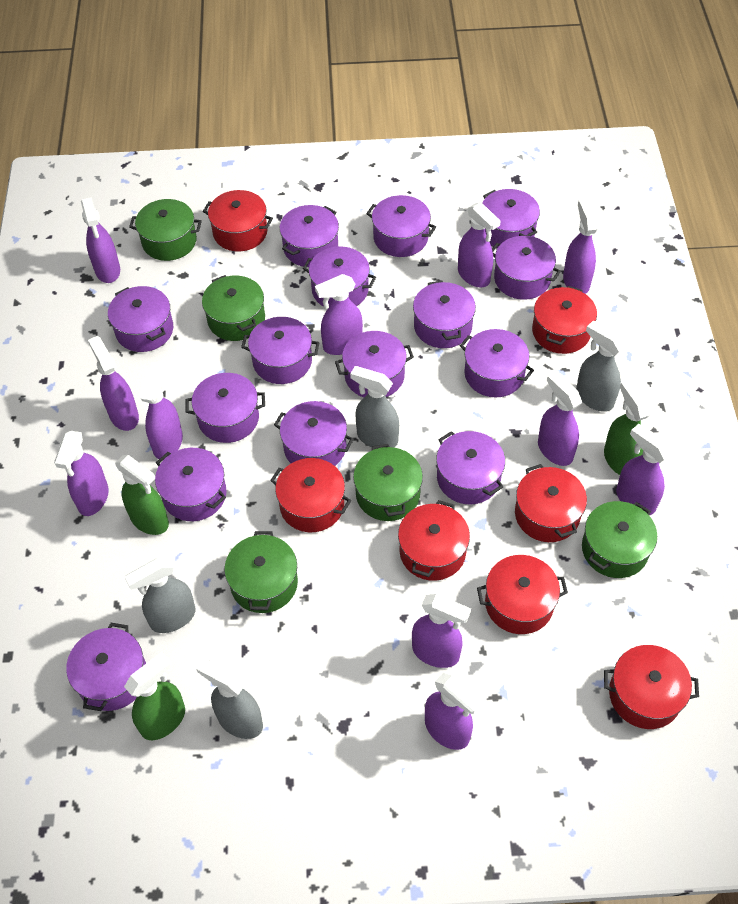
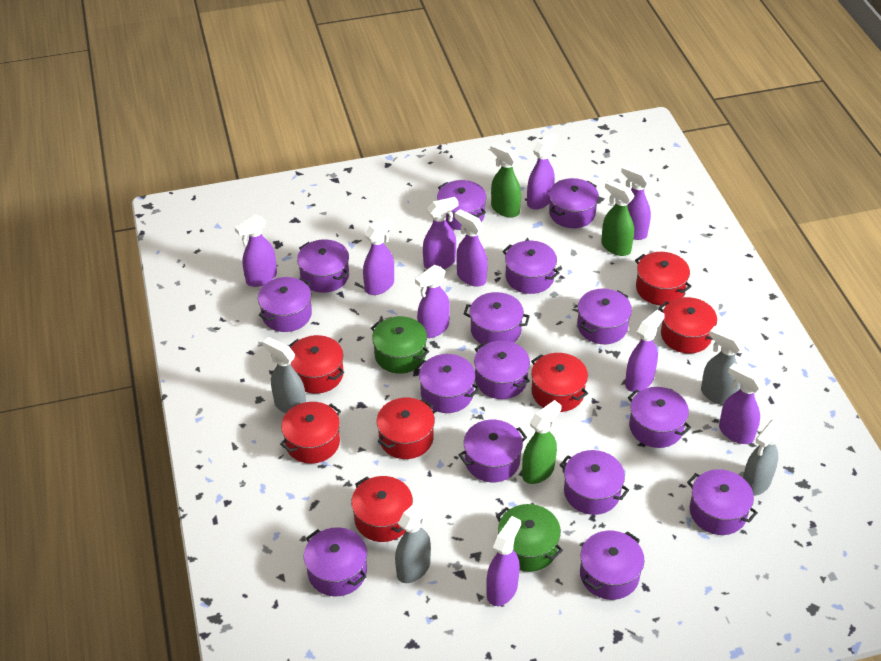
green pot: [129,199,202,261] [202,275,265,341] [224,531,298,613] [353,444,423,521] [582,501,657,578] = 5 -> [371,316,429,374] [496,504,563,572] = 2
purple spray bottle: [54,431,109,516] [81,198,120,283] [88,336,139,431] [140,362,183,459] [315,274,363,355] [412,594,471,668] [425,673,482,750] [458,202,501,287] [538,371,582,466] [563,199,598,294] [616,424,671,515] = 11 -> [234,215,277,287] [363,217,394,295] [415,265,450,338] [423,197,458,269] [455,209,488,287] [486,516,521,606] [527,133,558,210] [621,164,651,240] [625,310,665,392] [719,363,764,444] = 10

